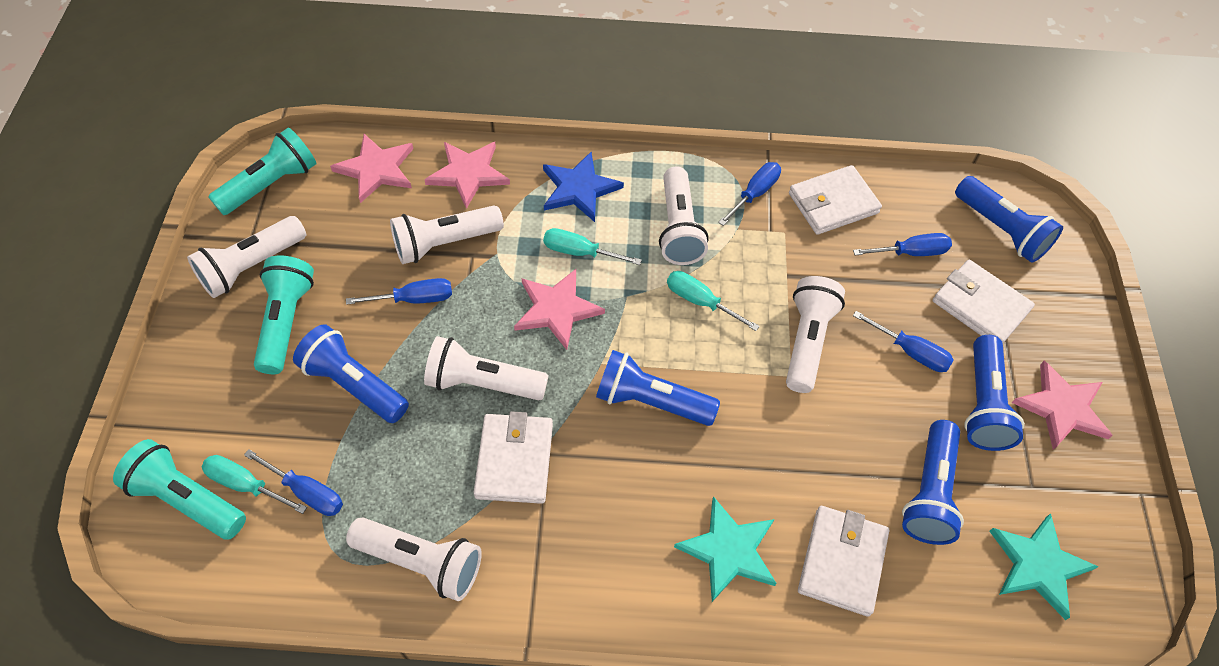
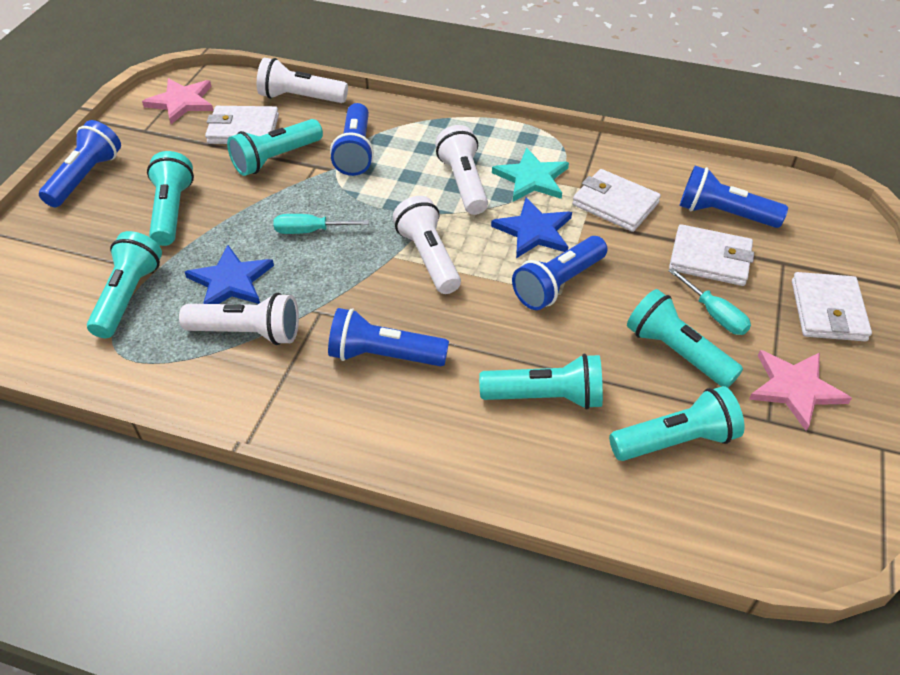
blue screwdriver: [244,449,343,516] [346,278,452,305] [718,162,781,226] [853,233,952,256] [853,311,954,372] = 5 -> none = 0
blue star: [543,152,624,222] = 1 -> [185,245,274,304] [491,197,572,258] = 2
pink star: [330,134,413,203] [424,142,510,209] [514,269,605,350] [1012,361,1113,450] = 4 -> [142,78,214,124] [749,350,852,431] = 2
turquoise flashlight: [113,439,246,540] [208,127,316,215] [254,255,314,374] = 3 -> [87,231,162,338] [147,151,194,246] [227,119,323,176] [479,354,603,410] [609,386,744,461] [627,289,743,388] = 6
turquoise screwdriver: [202,455,307,514] [543,228,642,265] [667,271,760,331] = 3 -> [273,214,369,234] [668,268,751,335] = 2
turquoise star: [674,496,777,602] [989,513,1099,620] = 2 -> [492,148,569,201] = 1
white flashlight: [187,216,306,298] [346,517,482,601] [390,205,504,264] [424,336,549,401] [659,166,709,265] [786,276,845,393] = 6 -> [179,293,299,345] [257,58,348,103] [393,196,461,294] [435,125,488,215] = 4

